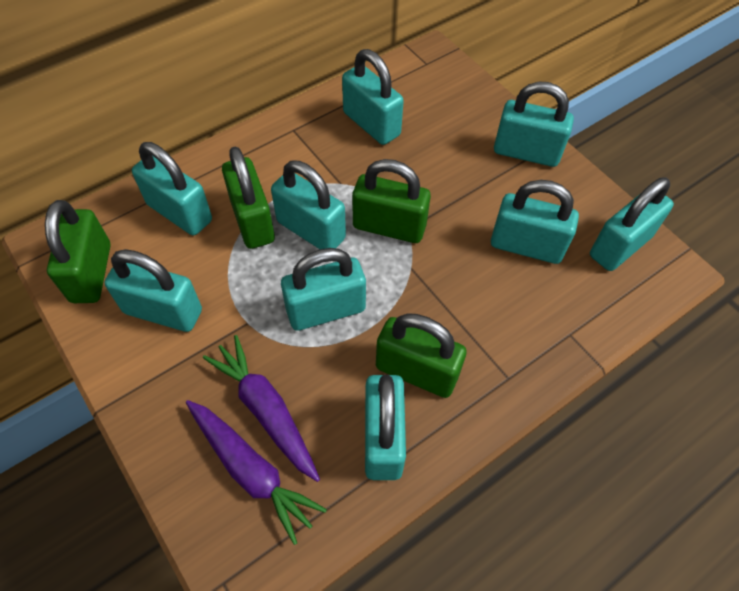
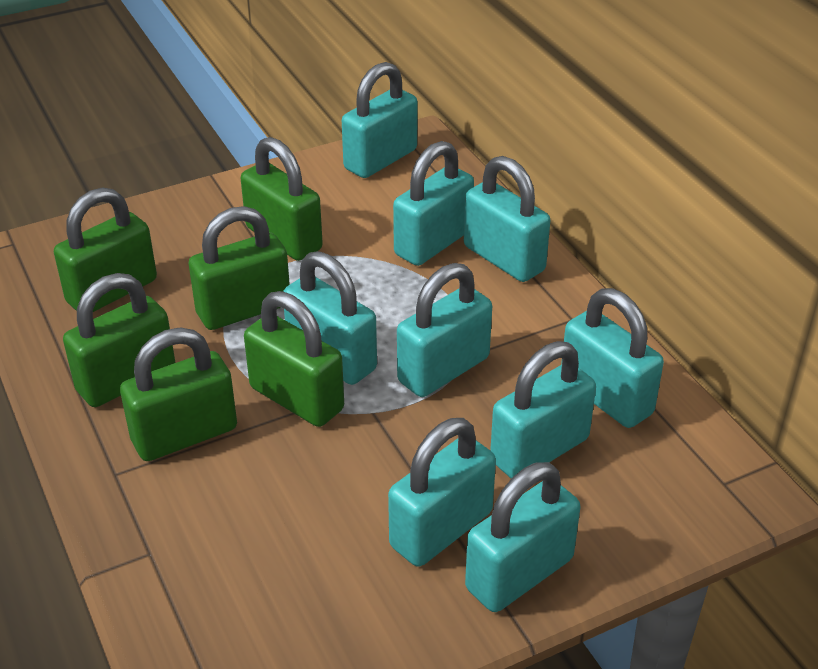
green padlock: [45,200,111,303] [222,146,275,249] [352,159,431,243] [376,313,467,398] = 4 -> [54,187,157,312] [63,273,175,407] [120,328,237,461] [189,206,290,330] [241,137,323,261] [244,291,344,427] = 6
purple carrot: [186,400,327,545] [203,335,320,482] = 2 -> none = 0

